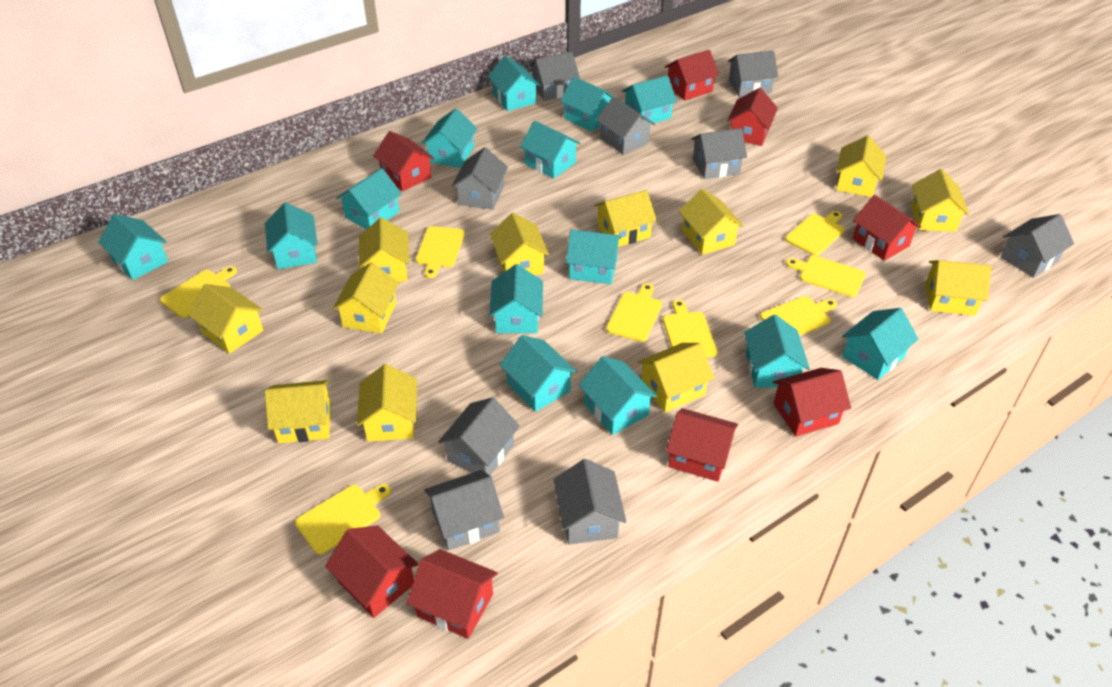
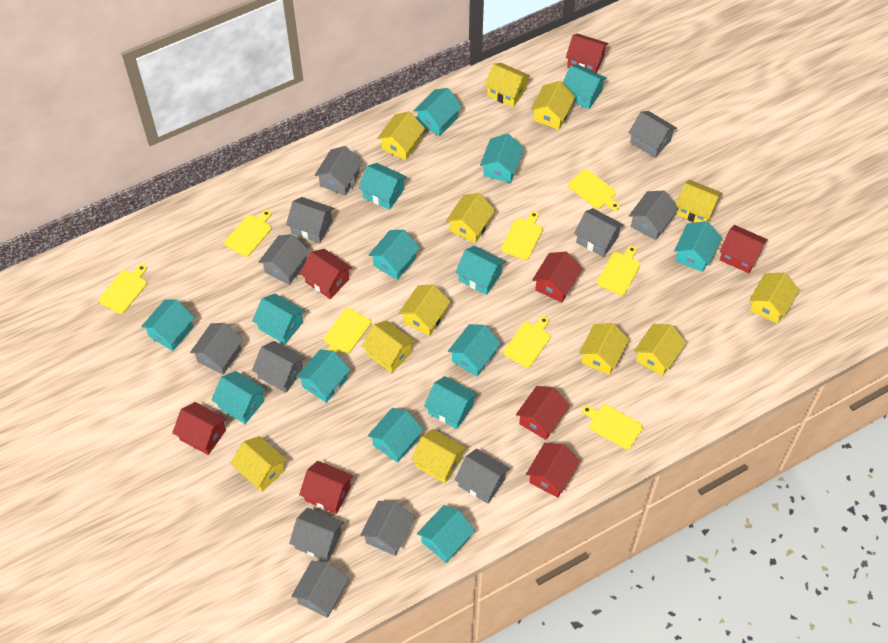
grey house: [424,470,504,551] [438,397,520,475] [452,147,508,210] [529,52,580,101] [553,459,626,545] [596,97,655,155] [691,128,747,179] [728,51,778,97] [1000,214,1074,278] = 9 -> [190,323,243,375] [252,341,305,393] [259,234,310,285] [286,197,334,243] [289,508,344,562] [291,561,349,618] [315,146,362,196] [360,501,415,556] [455,449,510,504] [574,208,624,257] [629,111,677,158] [629,190,679,240] = 12
turquoise house: [98,214,168,280] [265,202,318,269] [336,168,402,229] [421,108,478,168] [488,56,540,111] [489,264,543,333] [500,335,577,412] [520,120,581,179] [560,77,616,132] [566,229,622,284] [578,356,657,435] [622,75,677,124] [744,314,810,388] [842,308,919,380] = 14 -> [141,299,195,351] [211,371,266,424] [252,294,305,344] [296,349,350,403] [358,163,407,210] [368,408,423,463] [369,230,420,280] [413,88,462,136] [417,505,475,563] [424,376,478,429] [448,324,501,377] [455,245,506,295] [480,133,524,183] [563,64,607,109] [674,221,722,272] = 15

